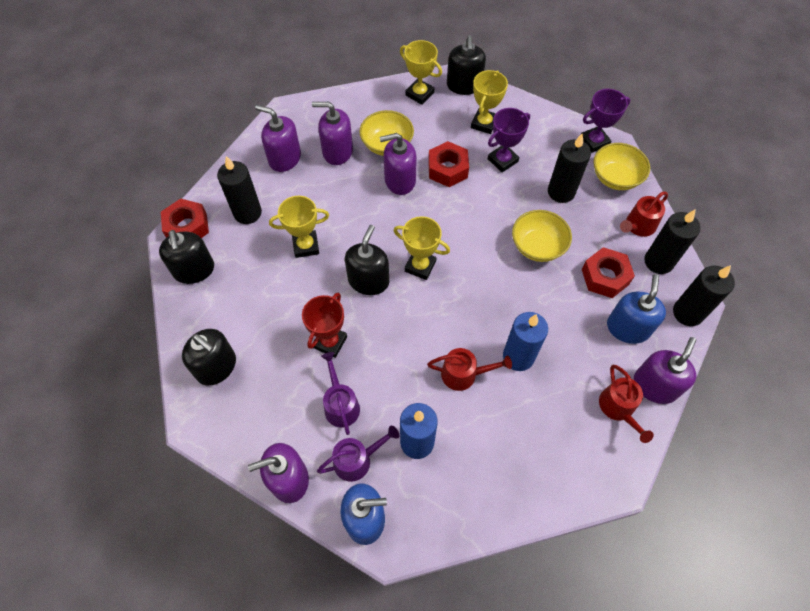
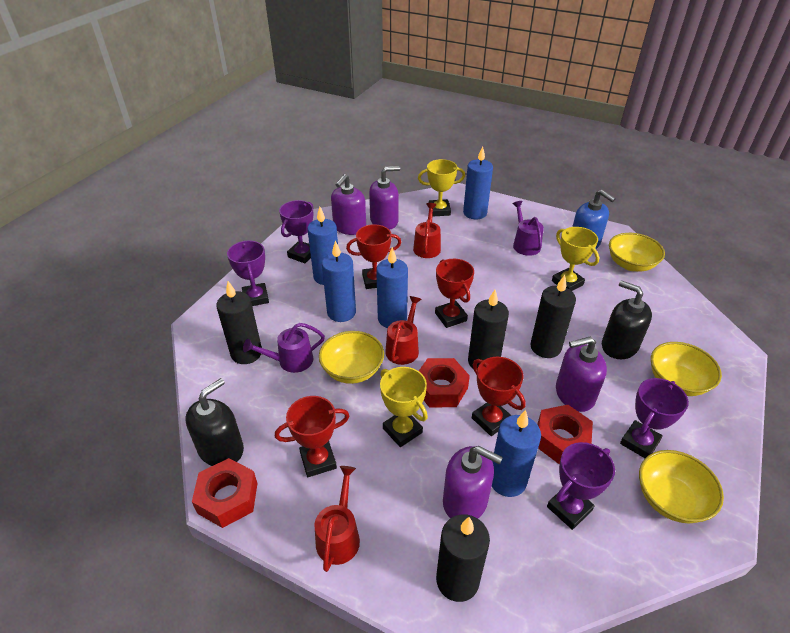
black soap dispenser: [159,230,214,284] [182,329,236,385] [345,225,389,295] [447,35,486,95] = 4 -> [186,378,244,466] [602,280,652,359] = 2
blue candle: [400,403,437,459] [503,312,548,371] = 2 -> [307,207,338,285] [322,241,356,322] [376,247,408,328] [463,146,493,219] [492,410,541,497] = 5
blue soap dispenser: [340,484,387,545] [607,274,666,344] = 2 -> [572,190,616,249] = 1
purple soap dispenser: [248,443,309,503] [255,105,301,172] [312,102,353,165] [380,133,417,195] [634,337,696,404] = 5 -> [331,174,366,235] [369,166,400,230] [443,446,503,518] [556,336,607,412] = 4
purple trophy: [488,108,530,173] [581,89,631,153] = 2 -> [227,241,269,306] [279,200,313,263] [547,442,615,530] [620,378,689,458] = 4
red trophy: [302,292,347,358] = 1 -> [275,396,349,477] [346,224,401,289] [435,259,474,328] [472,357,526,436] = 4
yellow bowl: [359,110,414,156] [512,210,572,262] [593,143,650,190] = 3 -> [319,331,384,384] [609,233,665,272] [639,450,724,523] [651,342,722,396] = 4
yellow trophy: [269,196,329,258] [393,216,450,280] [400,40,442,105] [471,70,508,134] = 4 -> [380,367,428,447] [418,159,465,217] [552,227,599,291] = 3

